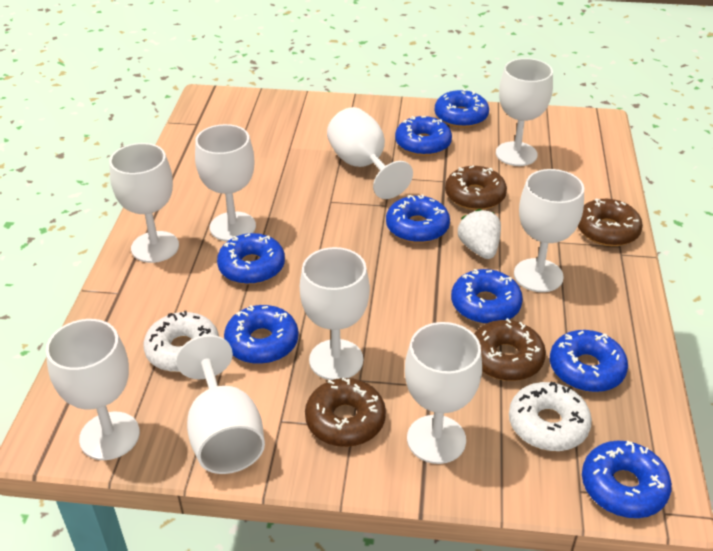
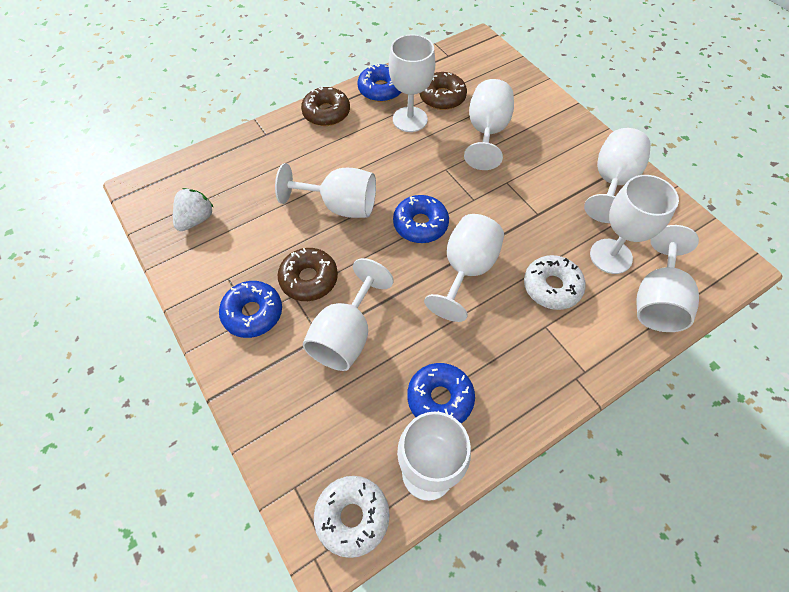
blue donut: [217,233,285,285] [224,305,298,364] [386,194,450,243] [395,116,452,156] [435,89,489,128] [451,269,523,324] [550,330,628,392] [582,441,672,518] = 8 -> [219,281,282,338] [357,63,402,102] [393,195,449,243] [407,363,475,424] = 4
brown donut: [305,378,386,447] [445,166,507,210] [474,318,546,381] [578,199,643,246] = 4 -> [278,248,338,301] [301,86,350,126] [419,72,467,110] = 3

